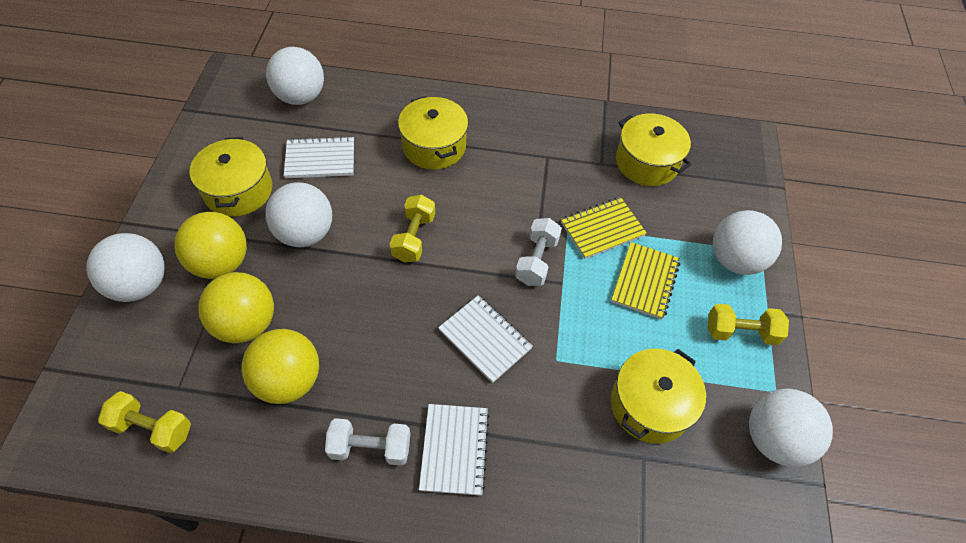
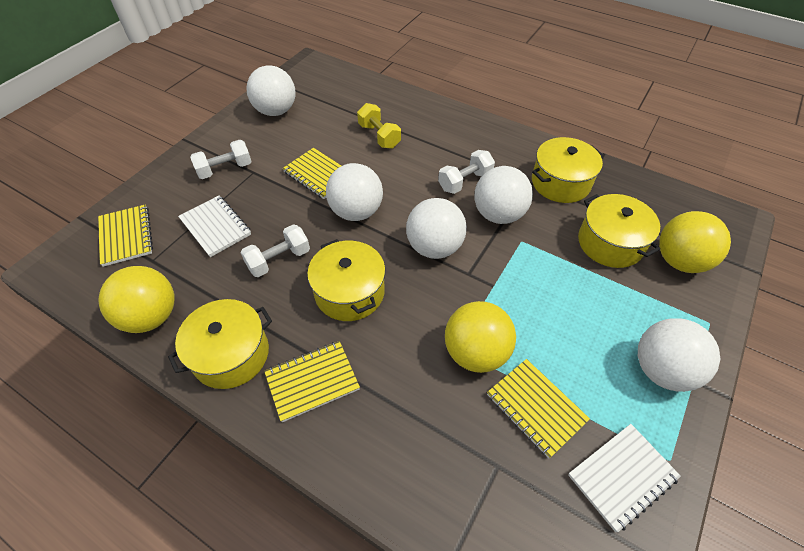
white dumbbell: [325,418,410,466] [515,218,562,286] = 2 -> [190,140,252,179] [240,224,310,277] [438,150,495,194] = 3
white notebook: [284,136,354,178] [419,404,490,496] [438,295,533,383] = 3 -> [178,196,251,257] [568,424,681,532] = 2
yellow dumbbell: [98,391,191,453] [390,195,435,262] [708,304,789,345] = 3 -> [357,103,401,149] = 1
yellow notebook: [561,197,647,259] [611,242,680,320] = 2 -> [98,205,153,267] [264,341,360,422] [283,148,341,199] [487,359,590,458] = 4

